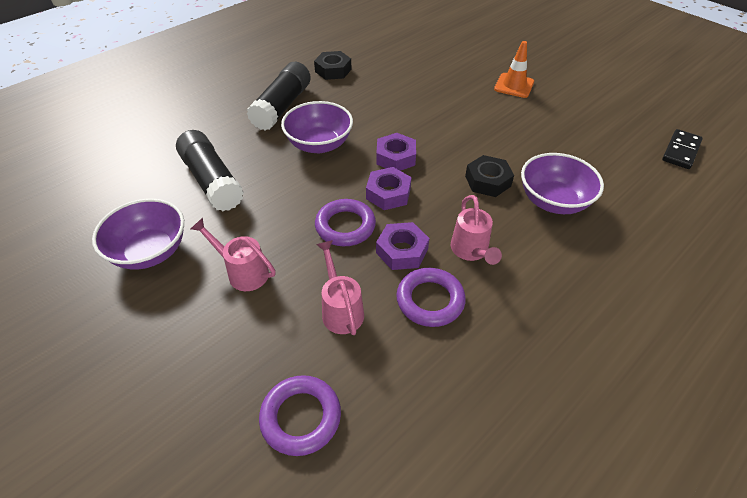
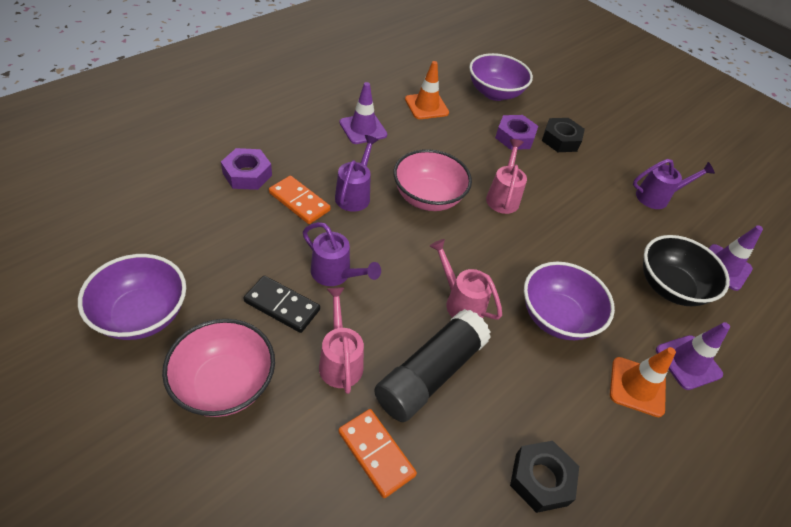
black bowl: none = 0 -> [643,235,730,306] = 1
black glue stick: [176,130,244,211] [247,62,311,131] = 2 -> [374,309,491,422] = 1
orange domino: none = 0 -> [269,176,331,224] [338,409,417,498] = 2
orange traffic cone: [494,41,534,98] = 1 -> [405,61,449,119] [610,347,676,417] = 2
pink bowl: none = 0 -> [162,319,275,417] [394,149,472,211] = 2
purple nut: [366,167,412,210] [376,133,416,171] [376,222,429,270] = 3 -> [221,148,272,190] [495,115,538,150] = 2
purple ring: [259,375,341,456] [315,199,376,246] [396,268,466,327] = 3 -> none = 0
purple traffic cone: none = 0 -> [339,82,387,144] [656,322,730,390] [709,225,763,291] = 3
purple watering can: none = 0 -> [303,222,381,286] [335,135,378,212] [633,159,715,209] = 3

